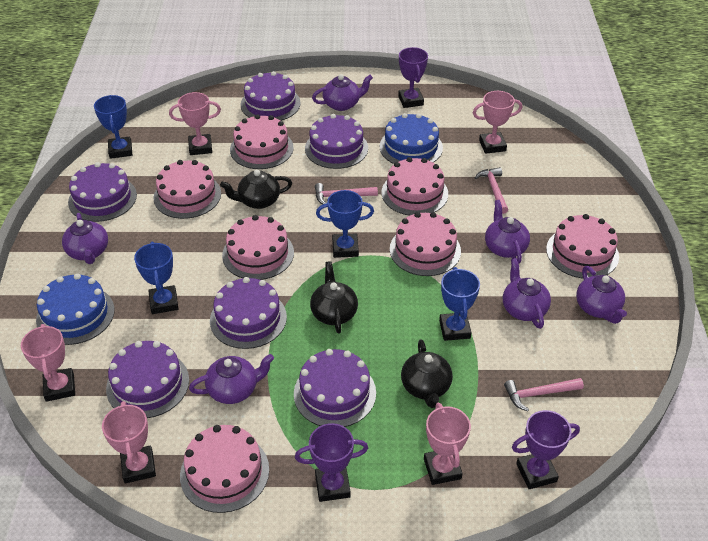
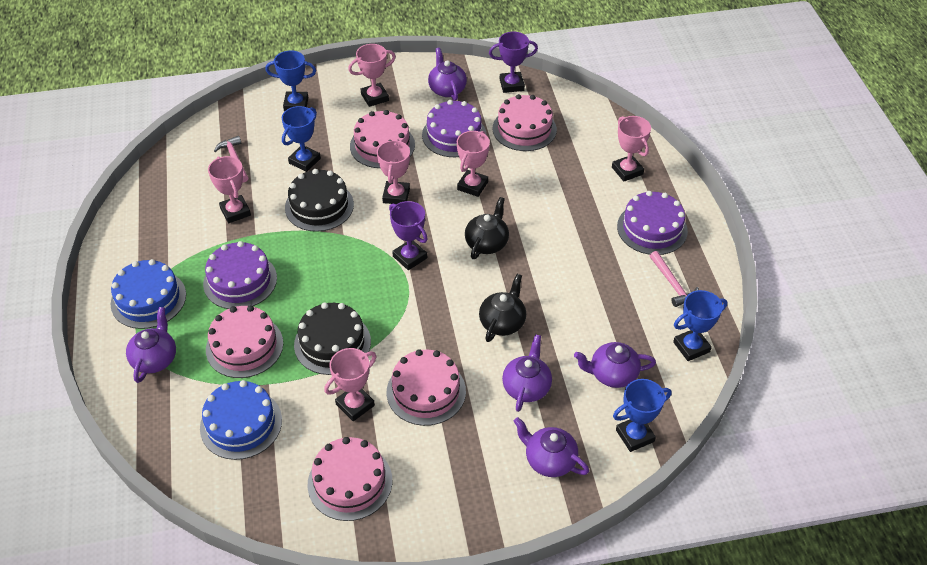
black cake: none = 0 -> [285,169,354,232] [294,302,371,375] = 2
black teapot: [220,170,292,209] [310,261,358,334] [401,339,453,408] = 3 -> [465,197,509,259] [479,274,526,342] = 2
pink cake: [154,160,221,219] [180,425,269,513] [222,215,294,280] [230,114,294,169] [381,157,448,216] [390,212,461,276] [546,214,619,279] = 7 -> [206,305,283,378] [308,437,392,521] [350,110,415,168] [387,349,466,426] [493,94,557,151] = 5
pink hammer: [315,183,378,204] [475,167,508,214] [504,378,584,411] = 3 -> [214,136,248,183] [650,251,699,307] = 2
pink trophy: [21,324,75,402] [102,401,156,484] [169,92,221,155] [424,403,471,485] [473,91,522,154] = 5 -> [208,156,251,223] [324,348,377,421] [348,44,396,107] [377,139,410,204] [457,131,490,197] [612,116,651,181] = 6
purple cake: [68,162,137,222] [106,341,189,418] [210,277,287,349] [241,71,301,121] [294,349,376,427] [305,114,368,169] = 6 -> [203,241,277,309] [422,100,487,157] [617,191,688,255] = 3
purple teapot: [62,213,108,264] [189,354,274,404] [312,74,373,111] [485,200,530,264] [503,258,551,329] [576,266,627,324] = 6 -> [126,307,176,383] [428,48,467,101] [502,334,552,412] [513,417,589,477] [574,342,656,388] = 5
purple trophy: [295,423,368,502] [398,47,428,108] [512,410,580,489] = 3 -> [389,201,427,270] [489,32,538,93] = 2

